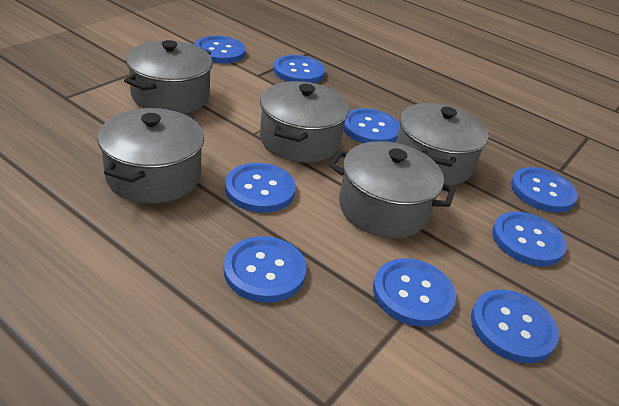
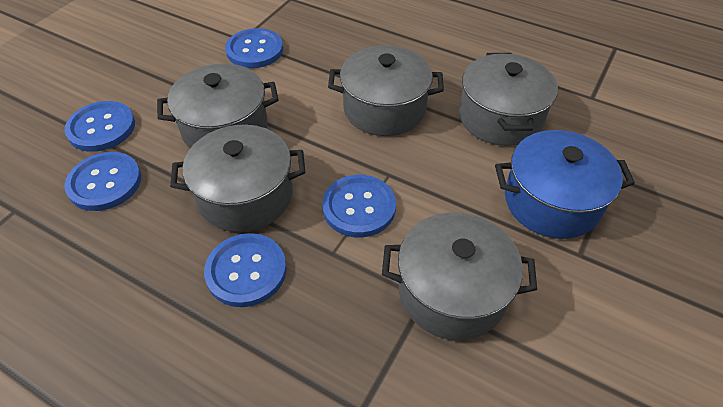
blue button: [195,36,246,64] [224,236,306,303] [225,163,296,213] [273,55,325,83] [343,108,400,143] [373,258,456,327] [471,289,559,363] [492,212,567,267] [511,167,578,213] = 9 -> [64,101,135,152] [64,152,141,211] [204,233,287,307] [225,28,283,68] [322,175,396,238] = 5
blue pot: none = 0 -> [495,130,635,239] = 1

